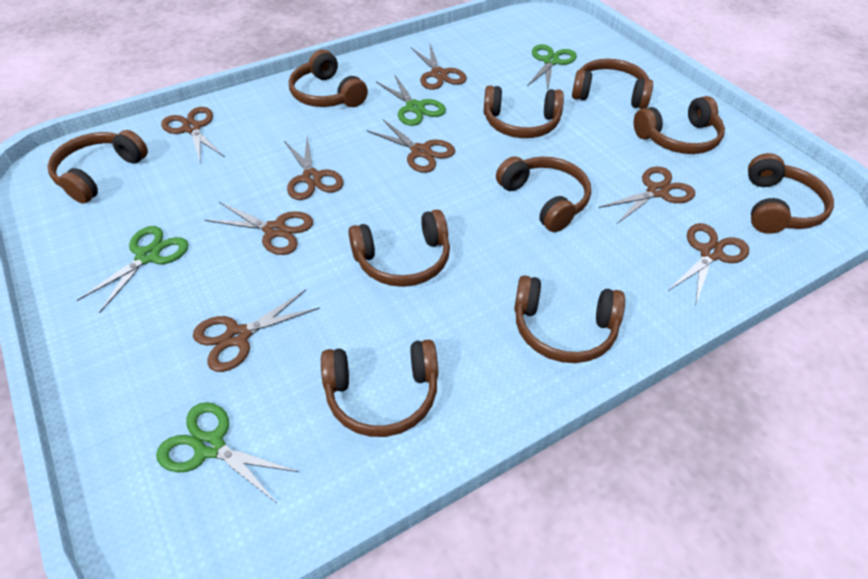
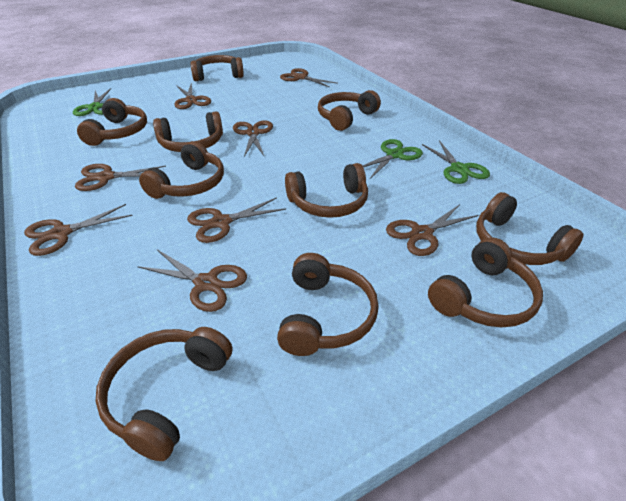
green scissors: [77,226,189,313] [156,402,299,502] [376,74,446,126] [527,44,577,89] = 4 -> [73,88,111,116] [362,139,423,179] [422,140,490,184] = 3

